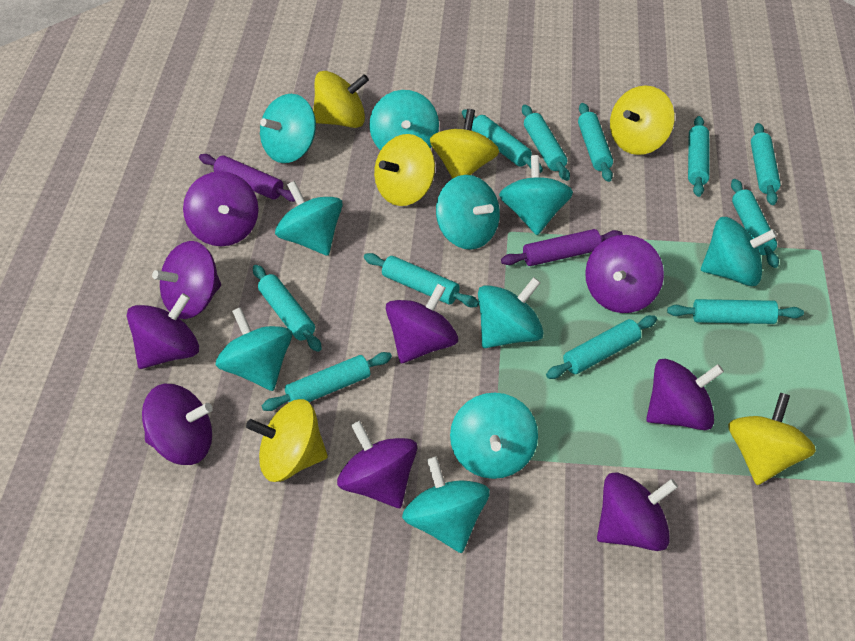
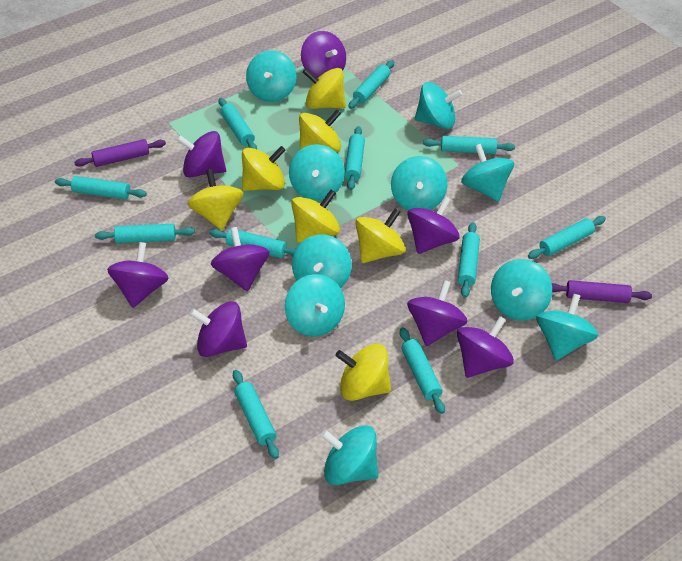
purple spinning top: [127,293,199,369] [142,384,213,465] [152,241,221,319] [183,171,258,246] [337,421,417,508] [386,284,458,363] [585,235,664,313] [597,473,678,551] [646,359,724,430] = 9 -> [107,242,169,308] [176,131,226,178] [189,301,247,357] [211,227,270,292] [301,31,346,78] [407,196,460,254] [407,280,467,346] [457,316,514,378] = 8
yellow spinning top: [246,399,328,482] [313,71,369,128] [374,134,435,206] [430,109,499,179] [610,85,674,155] [728,393,816,485] = 6 -> [187,169,243,230] [242,146,286,191] [291,190,340,243] [299,110,341,152] [303,68,346,109] [335,344,391,401] [355,208,405,263] = 7

